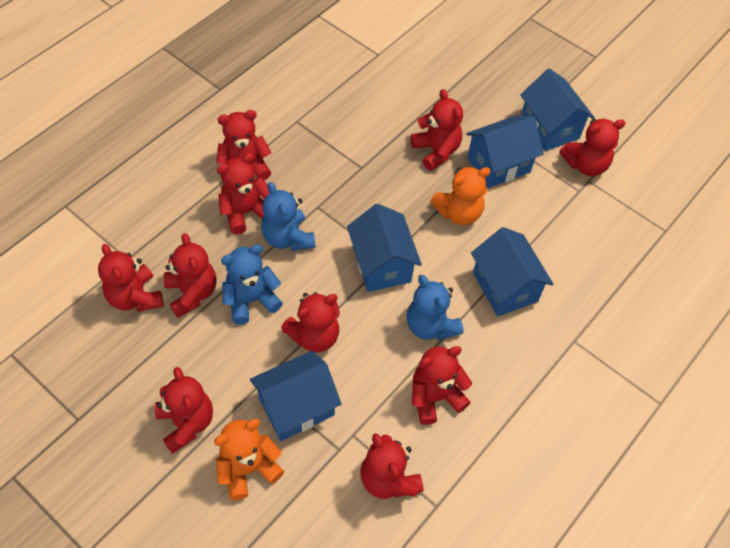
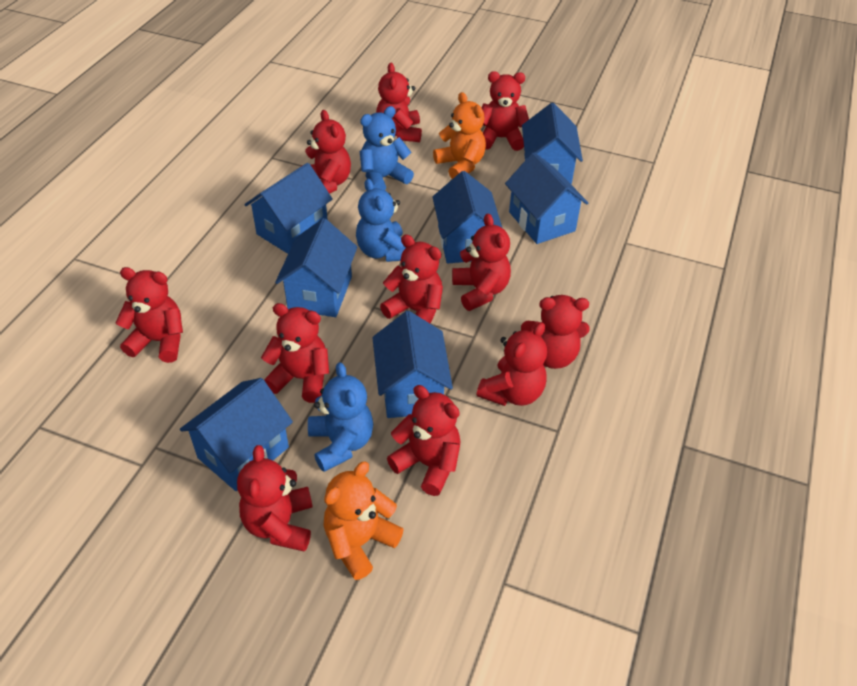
blue house: [250,351,341,441] [347,204,422,292] [466,116,544,188] [471,227,553,316] [520,69,595,151] = 5 -> [180,378,293,491] [244,163,333,254] [275,218,357,317] [372,311,453,418] [432,171,502,263] [505,152,588,244] [522,103,583,185] = 7
red teddy bear: [98,244,164,312] [155,367,213,454] [164,233,217,318] [216,110,271,180] [217,153,270,235] [281,292,340,353] [360,433,423,499] [410,89,463,171] [412,346,472,425] [559,119,625,176] = 10 -> [116,267,183,363] [237,445,313,552] [261,303,329,403] [302,110,351,194] [376,63,422,142] [380,234,443,324] [387,385,460,496] [452,213,511,311] [477,322,547,406] [482,71,529,151] [521,295,589,369] = 11

